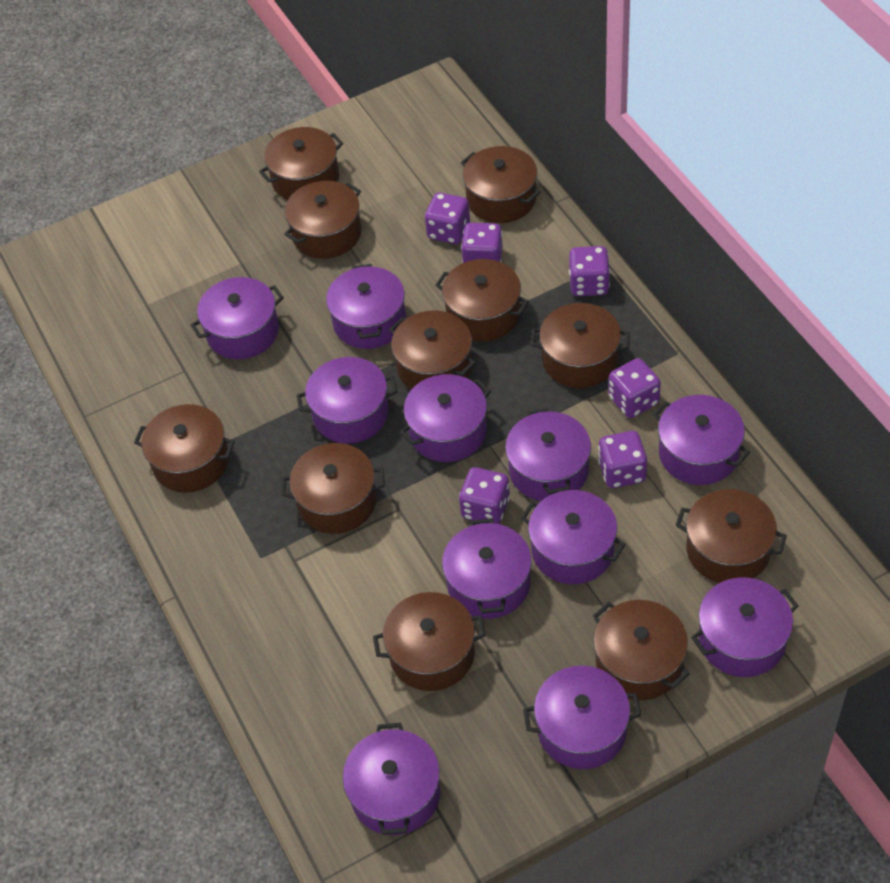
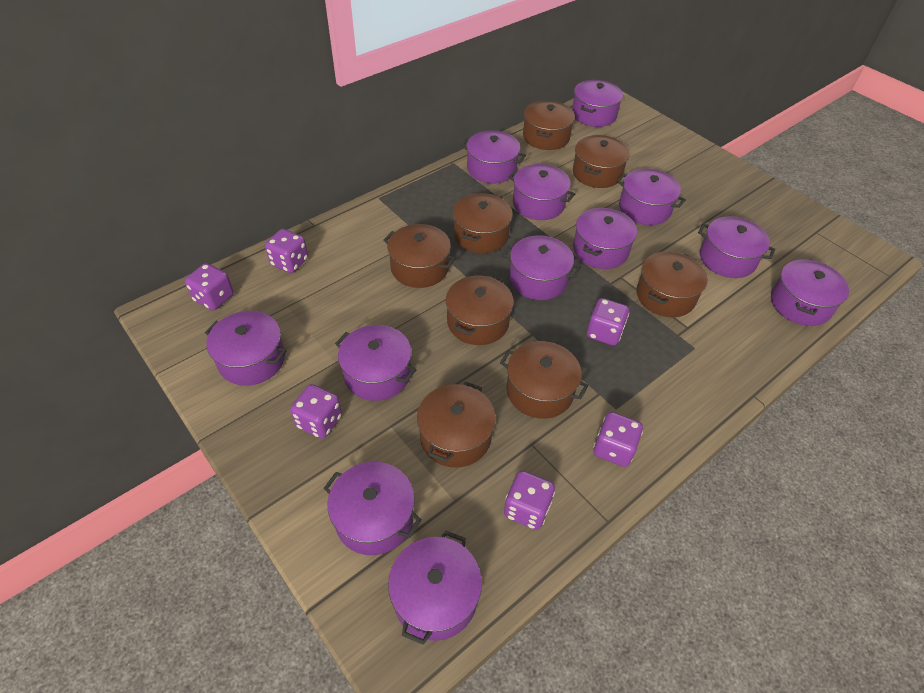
brown pot: [134,404,235,493] [259,127,343,200] [281,443,385,534] [284,181,362,259] [373,592,486,691] [389,311,476,390] [435,259,529,342] [461,146,540,223] [531,303,630,388] [593,600,690,700] [675,489,787,583] = 11 -> [384,224,456,288] [417,382,496,468] [446,275,514,345] [453,193,513,253] [500,341,588,419] [523,101,575,150] [573,135,629,188] [637,251,708,317] = 8
purple pot: [191,277,284,359] [297,357,397,444] [326,264,406,349] [343,723,441,835] [400,374,491,462] [442,518,532,619] [505,408,591,501] [521,490,626,584] [523,666,641,769] [653,395,750,485] [691,577,799,677] = 11 -> [205,311,287,386] [324,462,422,555] [335,325,416,401] [388,531,482,645] [461,131,526,184] [503,235,581,300] [509,164,575,220] [572,80,623,127] [573,208,637,269] [617,169,686,225] [698,216,775,278] [771,259,849,326] = 12

